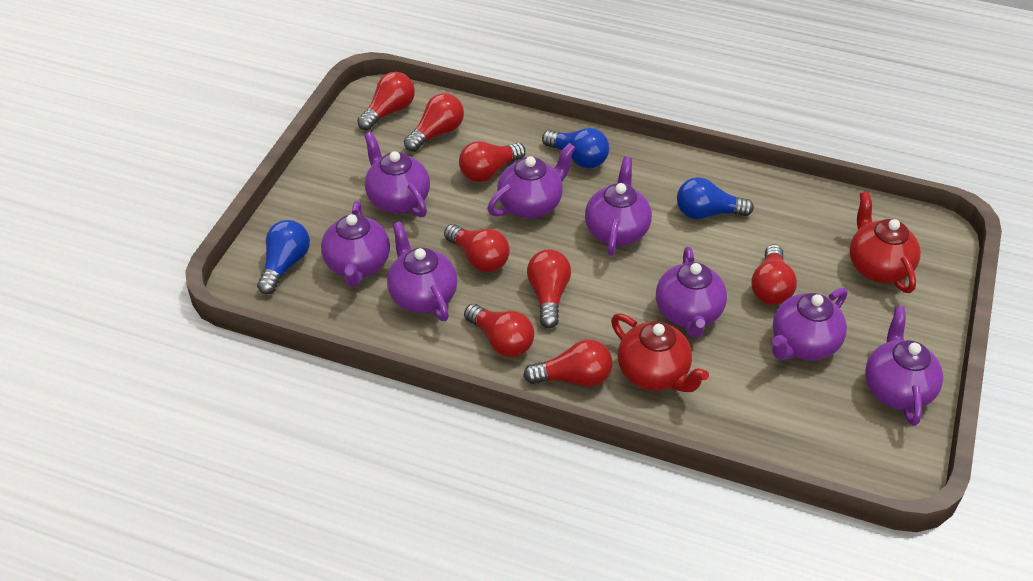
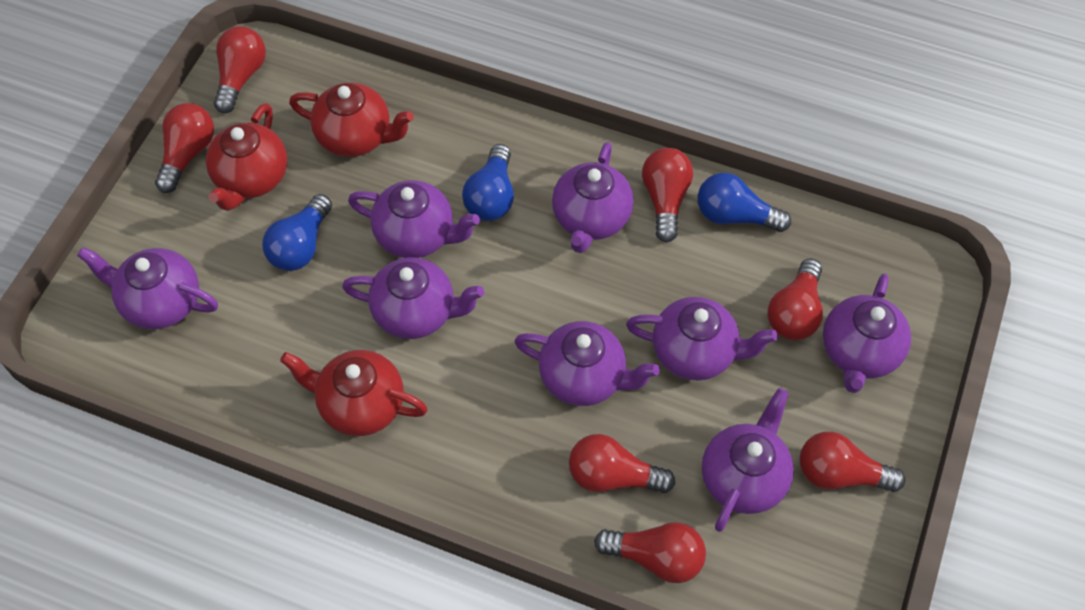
red light bulb: [357,72,415,130] [404,93,464,152] [444,224,510,272] [459,141,526,182] [464,304,534,357] [523,339,613,387] [527,249,571,328] [751,244,797,305] = 8 -> [155,103,214,193] [214,26,266,113] [569,434,675,493] [594,522,706,583] [642,148,693,243] [767,258,823,340] [800,432,905,492] = 7
red teapot: [611,313,709,392] [849,192,921,293] = 2 -> [206,103,287,211] [280,350,428,436] [289,83,414,157] = 3

